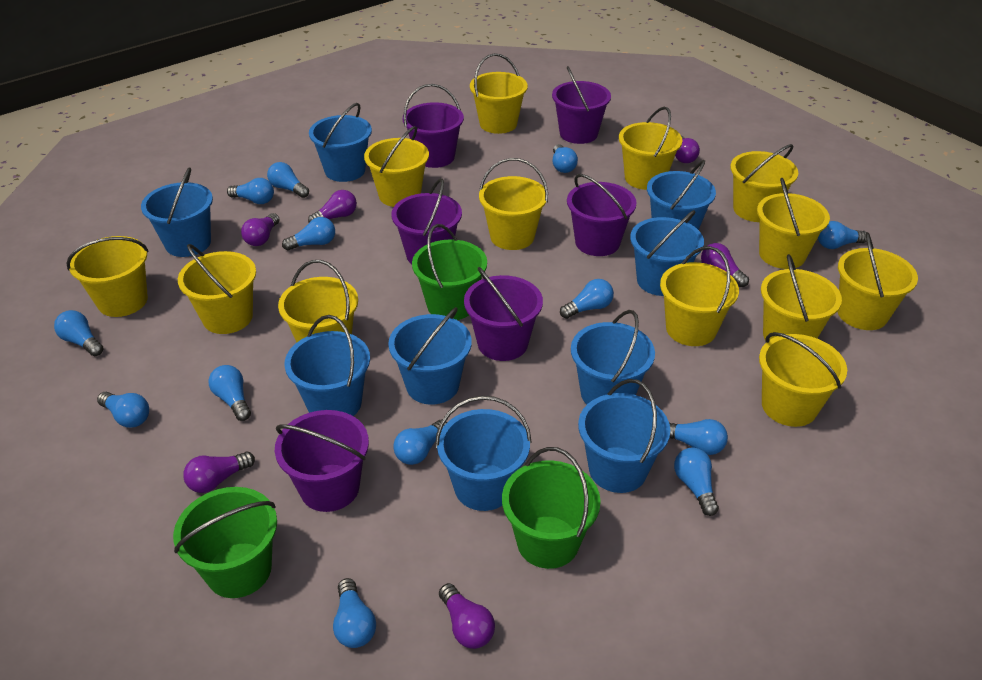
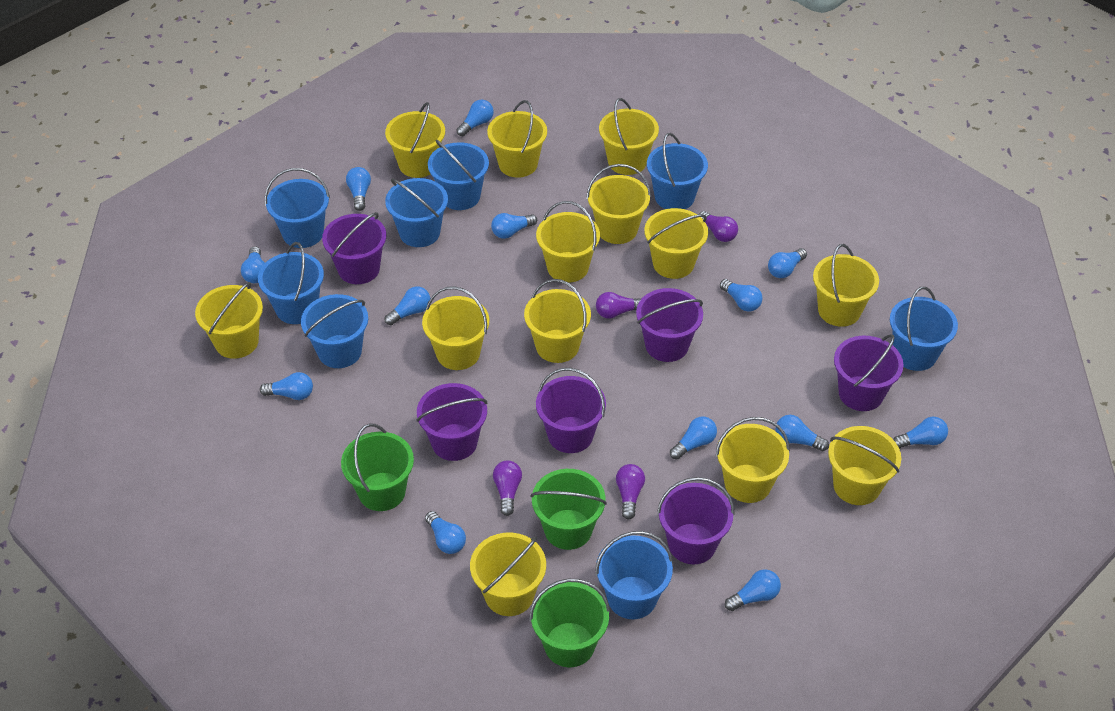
blue bucket: [141,167,213,257] [284,315,370,416] [309,103,372,182] [388,307,472,405] [435,396,532,511] [571,310,655,404] [578,379,670,493] [630,210,704,296] [647,160,716,230] = 9 -> [258,242,324,324] [265,168,330,248] [301,294,368,368] [385,178,448,247] [428,139,489,210] [595,531,673,619] [647,133,708,209] [890,287,958,371] = 8
purple light bulb: [183,452,255,493] [241,213,280,246] [308,190,357,223] [439,583,495,649] [675,135,700,163] [701,243,749,287] = 6 -> [493,461,522,516] [596,292,642,319] [616,464,645,519] [699,211,738,242] = 4

